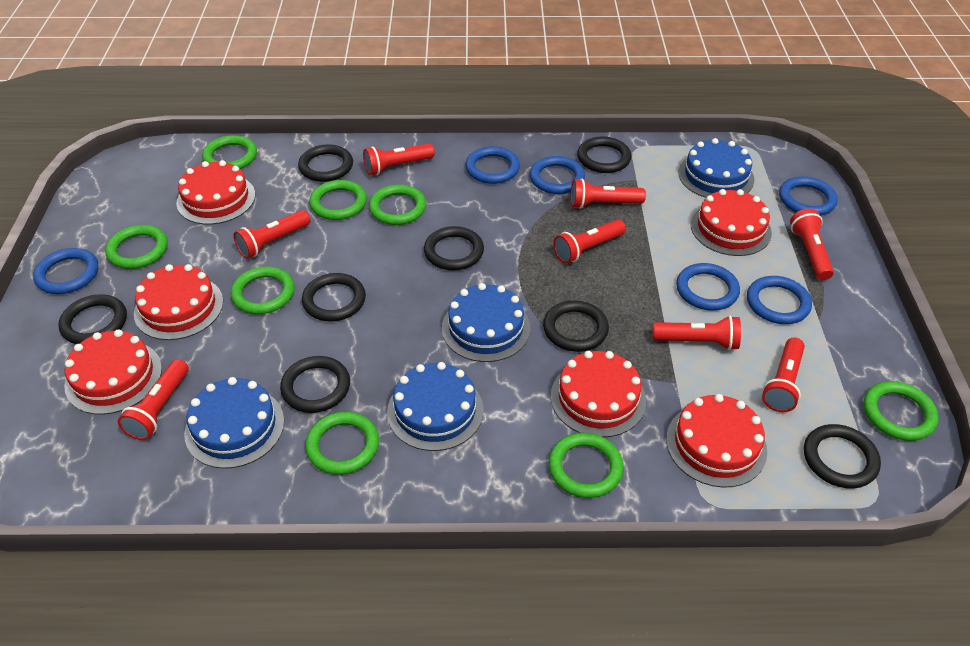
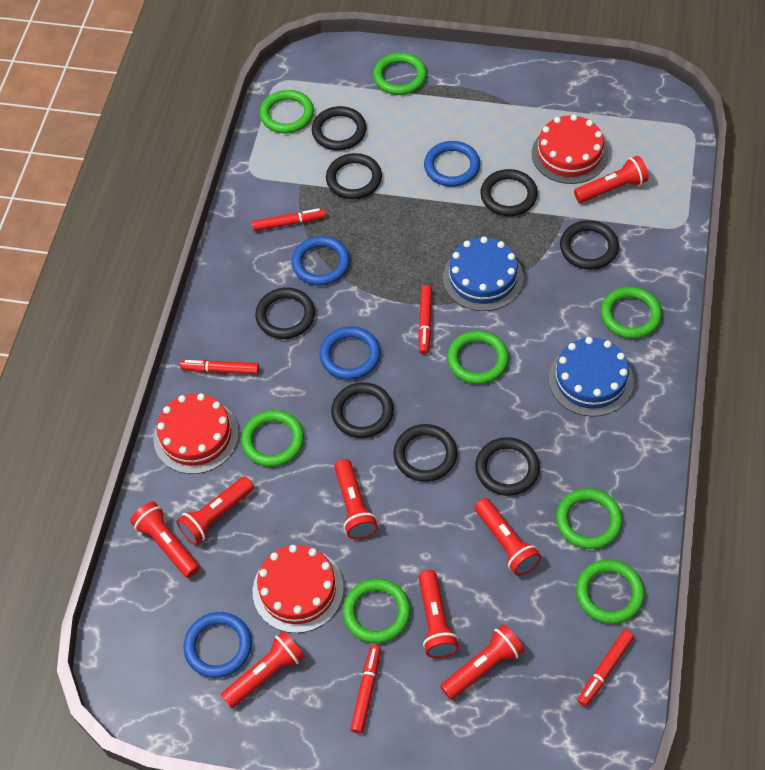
blue cake: [184,377,284,469] [387,362,484,451] [442,283,530,362] [678,138,754,198] = 4 -> [443,236,524,311] [548,337,634,417] = 2
blue ring: [33,248,99,294] [465,146,520,184] [530,156,585,194] [676,263,740,311] [747,276,812,324] [779,176,838,216] = 6 -> [183,612,252,678] [292,236,350,285] [320,326,380,380] [424,141,480,187] = 4
red cake: [64,329,162,415] [134,264,223,340] [177,160,255,225] [551,351,646,437] [666,394,767,488] [691,189,772,256] = 6 -> [153,393,239,474] [253,545,344,633] [532,114,608,184] = 3
red marker: none = 0 -> [180,360,259,374] [252,208,326,231] [350,645,381,734] [418,285,432,354] [577,630,634,707] = 5

